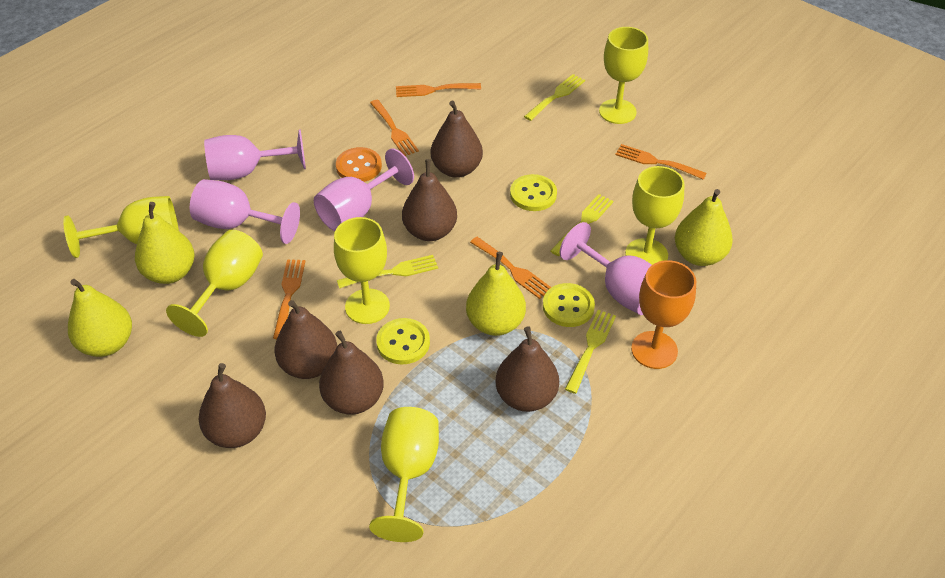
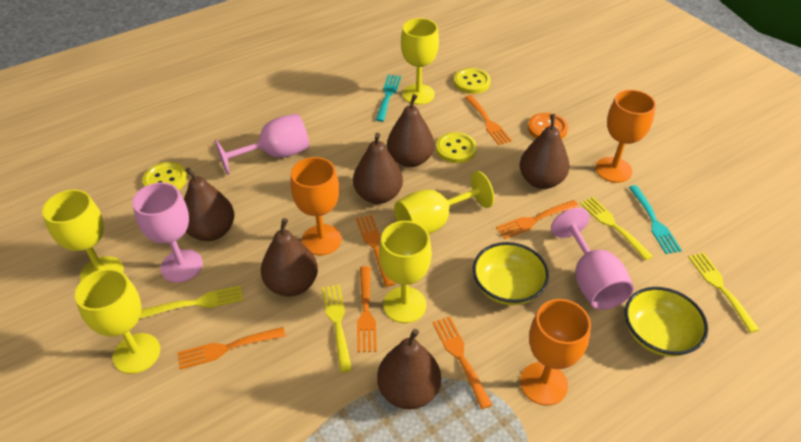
orange fork: [273,259,305,339] [370,100,419,156] [396,83,481,97] [470,237,552,299] [615,144,707,180] = 5 -> [177,327,285,370] [356,215,396,287] [357,266,377,352] [433,316,492,409] [465,95,512,145] [496,200,579,239] = 6
orange goblet: [631,260,696,369] = 1 -> [291,157,342,255] [520,299,591,406] [595,90,656,183] = 3
pink goblet: [190,179,300,244] [204,129,306,180] [314,148,414,231] [560,222,651,315] = 4 -> [132,182,203,283] [215,114,310,175] [551,208,634,310] = 3
turquoise fork: none = 0 -> [376,74,401,122] [629,185,682,254] = 2
yellow bowl: none = 0 -> [473,242,549,305] [625,287,708,357] = 2
yellow goblet: [63,196,179,258] [166,230,263,337] [334,217,390,324] [369,407,439,542] [599,27,648,124] [625,166,685,265] = 6 -> [42,190,124,281] [75,269,160,374] [379,221,432,323] [394,171,494,234] [401,18,439,105] = 5
yellow pear: [68,279,132,357] [135,202,195,284] [466,252,526,336] [675,189,733,266] = 4 -> none = 0

